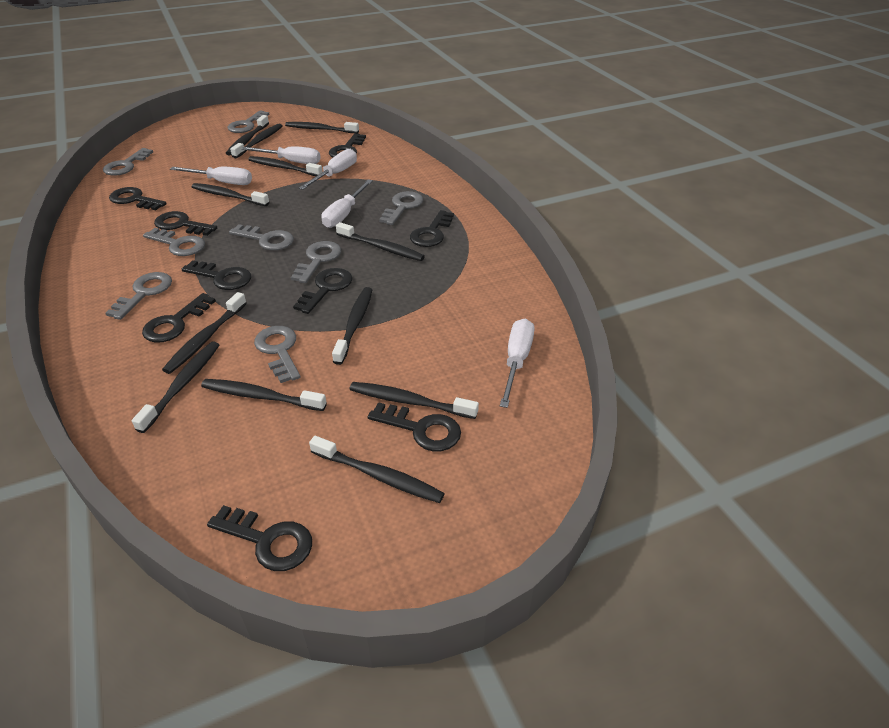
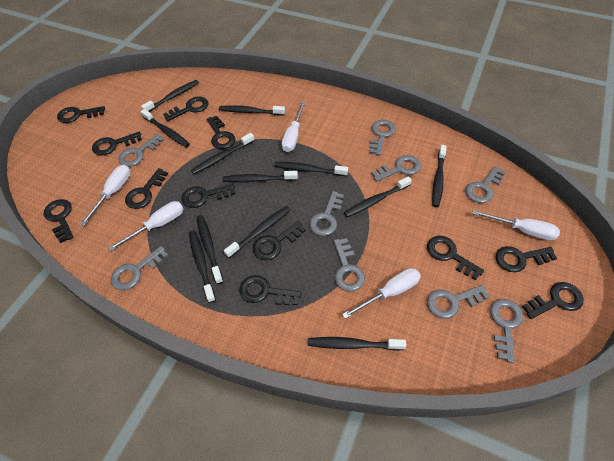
black key: [109,187,167,210] [142,293,216,343] [154,211,217,236] [182,260,251,290] [207,505,312,571] [293,268,352,314] [329,133,366,157] [368,402,461,451] [410,210,454,247] = 9 -> [44,199,73,243] [57,106,105,123] [92,131,142,156] [125,168,168,209] [163,97,208,121] [182,184,235,208] [207,116,235,149] [239,275,302,305] [253,221,306,260] [427,236,484,280] [496,246,557,272] [522,282,584,319] = 12
grey key: [103,148,153,176] [105,272,172,320] [143,228,205,256] [227,110,269,133] [229,224,294,250] [254,326,301,383] [291,241,341,283] [379,191,423,225] = 8 -> [111,246,168,290] [118,134,164,167] [309,191,344,236] [334,238,365,291] [370,120,396,156] [371,155,421,182] [427,285,489,319] [465,166,505,203] [490,299,523,363] = 9

